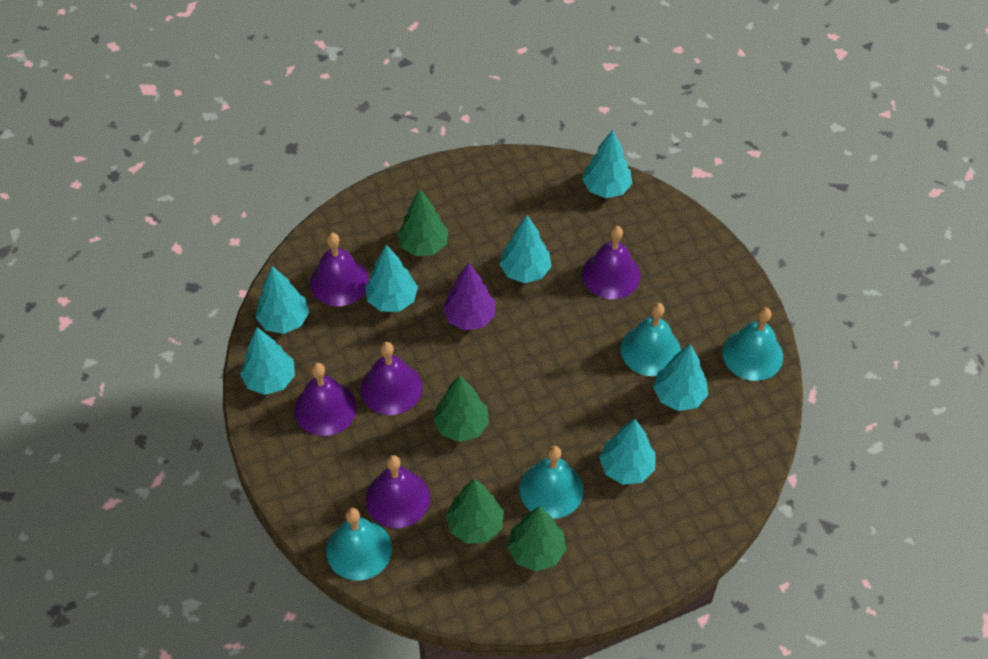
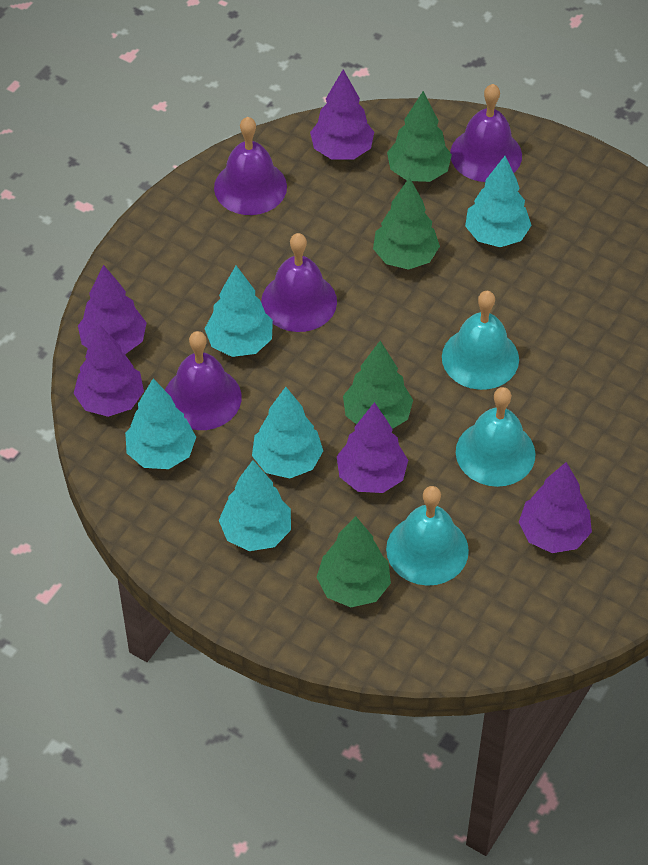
purple bell: [295,363,357,436] [310,233,369,306] [361,342,422,415] [366,455,430,528] [582,226,641,299] = 5 -> [165,331,242,430] [214,117,287,215] [261,233,337,332] [450,84,522,182] = 4
purple tree: [443,263,495,331] = 1 -> [73,325,144,417] [78,265,147,354] [310,69,374,160] [337,402,408,493] [519,462,592,553] = 5
turquoise bell: [326,508,392,581] [519,446,584,519] [620,303,681,376] [723,307,783,381] = 4 -> [386,486,469,586] [442,291,519,390] [456,387,536,487] = 3
turquoise tree: [240,328,295,395] [256,266,309,334] [365,245,418,312] [499,215,552,283] [582,130,632,198] [599,419,656,485] [653,344,708,411] = 7 -> [125,379,196,469] [205,266,273,357] [219,460,291,551] [252,387,323,478] [465,156,531,247] = 5

